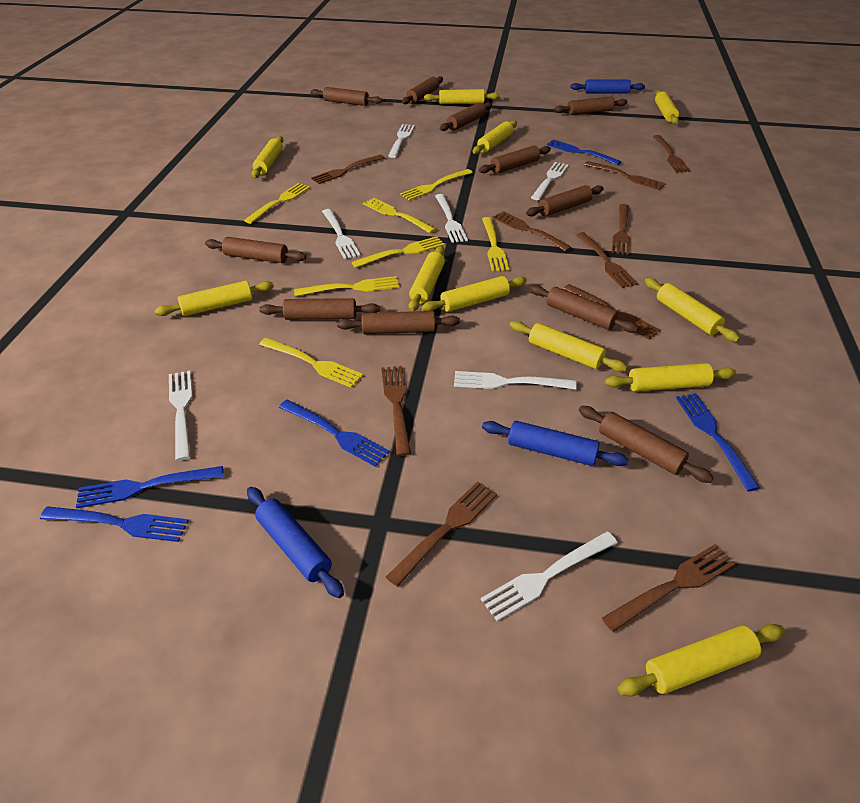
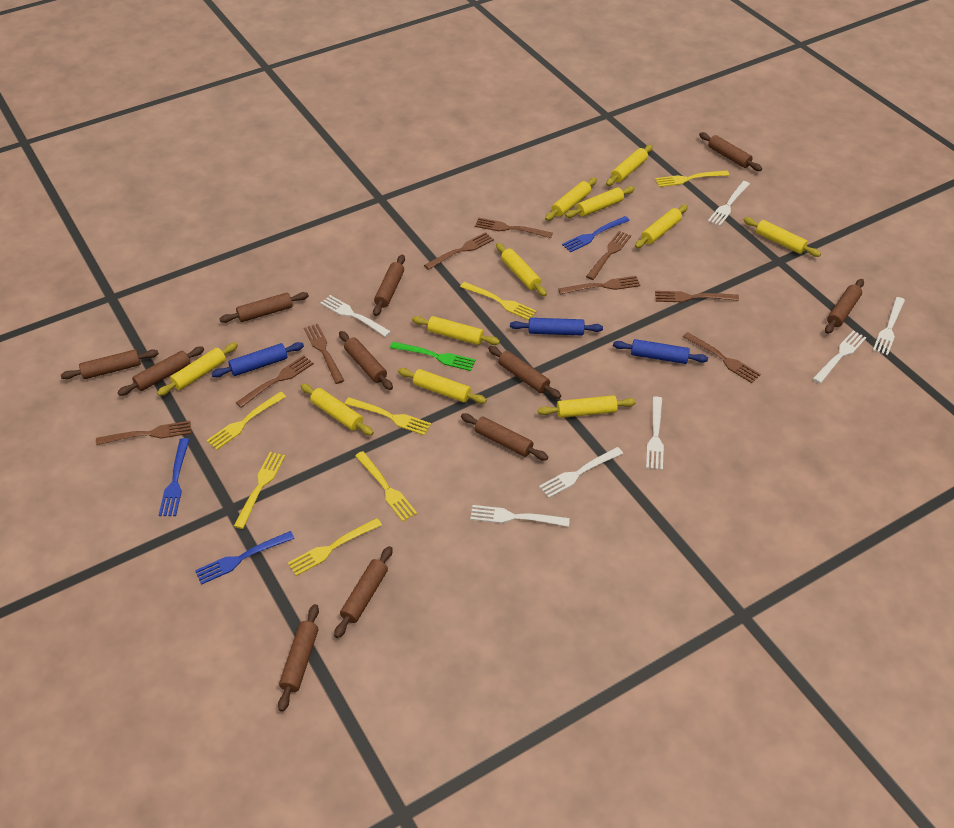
blue fork: [40,507,189,542] [76,466,223,508] [279,400,390,467] [547,140,621,165] [676,393,760,491] = 5 -> [159,438,190,516] [195,531,295,585] [562,216,630,252] = 3
brown fork: [311,155,385,184] [381,366,411,456] [386,481,497,587] [493,211,572,252] [563,284,661,340] [576,232,638,288] [584,161,666,190] [602,544,736,632] [612,204,630,255] [653,135,690,173] = 10 -> [96,421,191,445] [236,355,314,408] [304,324,344,384] [424,232,494,270] [475,218,553,238] [558,276,640,295] [586,231,631,280] [655,291,739,302] [683,332,761,383] = 9
green fork: none = 0 -> [390,342,476,371] = 1

